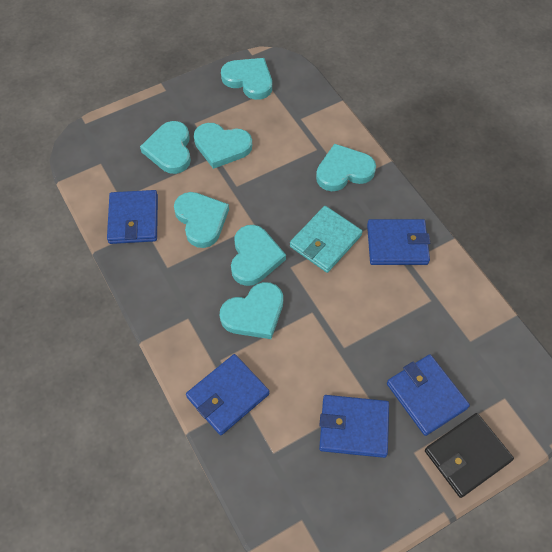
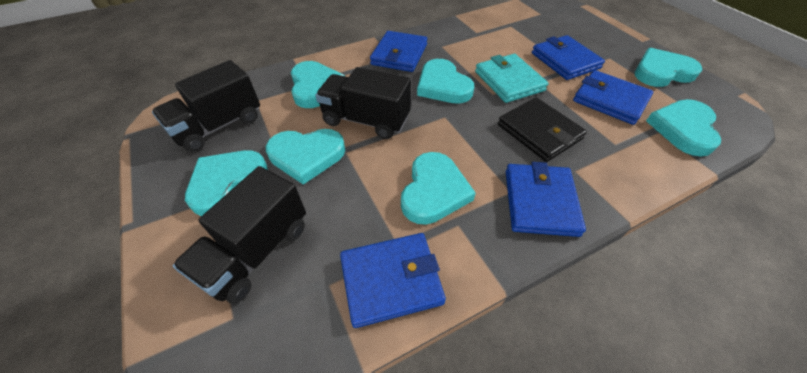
black truck: none = 0 -> [152,60,260,152] [173,166,306,304] [316,67,411,139] = 3

